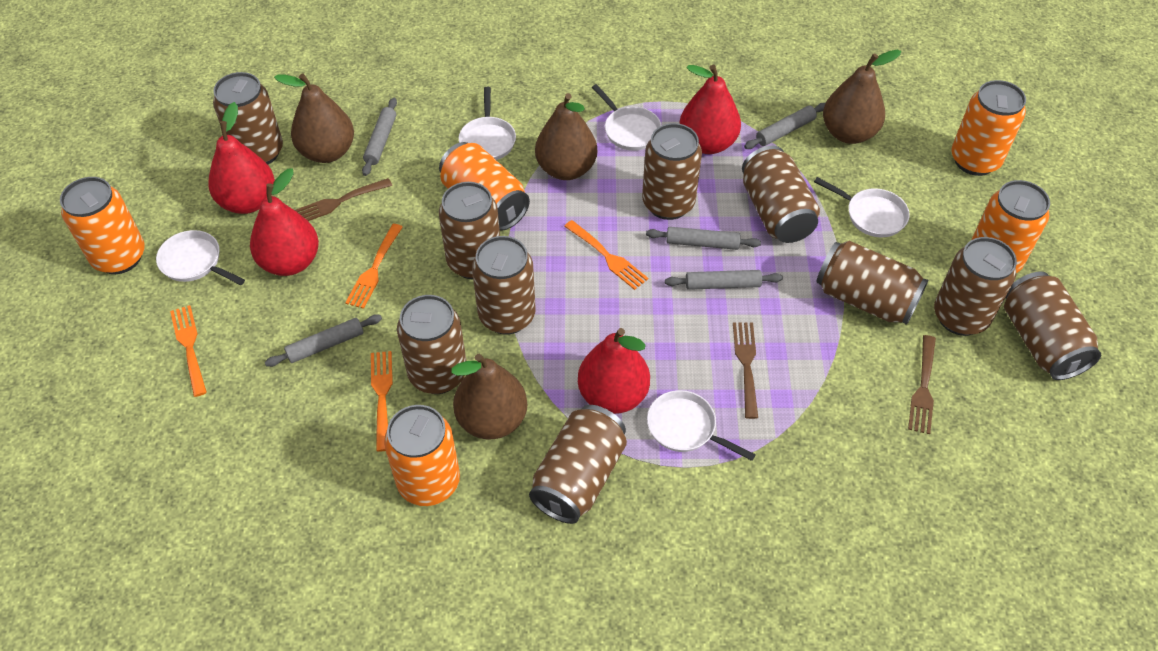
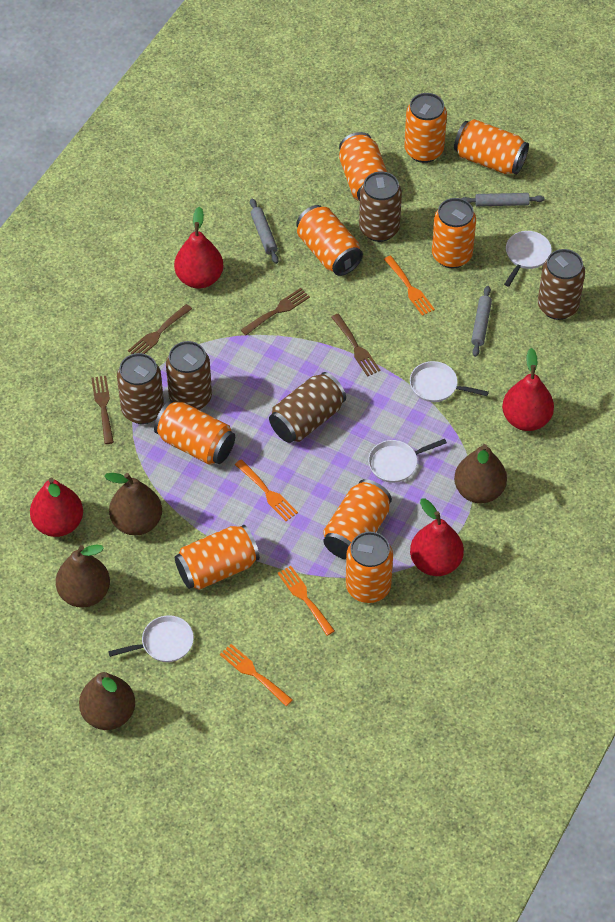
brown can: [213,72,283,164] [397,295,466,394] [439,182,500,279] [472,236,536,335] [529,405,627,524] [642,123,702,220] [742,146,820,243] [816,241,928,325] [934,237,1017,336] [1004,272,1101,380] = 10 -> [117,353,164,424] [166,341,212,410] [269,372,346,443] [359,171,402,242] [538,249,585,320] = 5
brown fork: [295,178,392,221] [733,322,758,419] [908,335,936,434] = 3 -> [91,376,114,444] [128,304,192,354] [241,288,310,335] [331,314,381,377] = 4
grey rolling pin: [265,314,382,367] [362,98,397,176] [646,227,761,250] [665,270,783,290] [744,103,825,149] = 5 -> [250,198,279,264] [461,193,545,206] [471,286,492,357] = 3
orange can: [60,177,145,274] [384,405,460,506] [439,142,530,231] [951,80,1026,176] [971,180,1050,273] = 5 -> [154,400,235,465] [175,525,260,590] [296,205,363,276] [323,479,392,560] [339,132,387,201] [346,532,393,603] [404,93,447,163] [432,198,476,269] [454,119,529,175] = 9
white pan: [156,230,245,285] [459,87,516,160] [592,84,662,151] [647,390,756,461] [814,177,910,237] = 5 -> [108,615,194,662] [368,439,447,483] [410,361,489,402] [504,231,552,287] = 4

